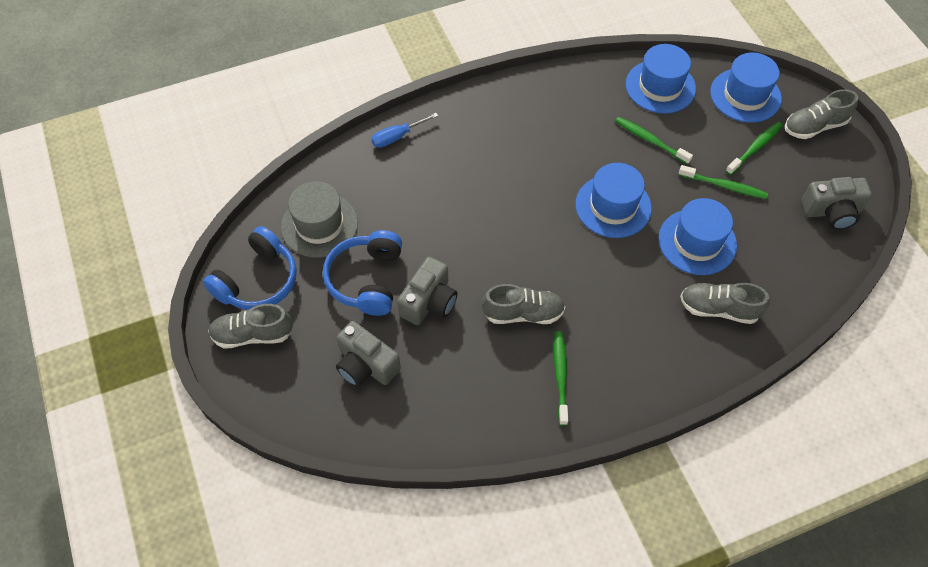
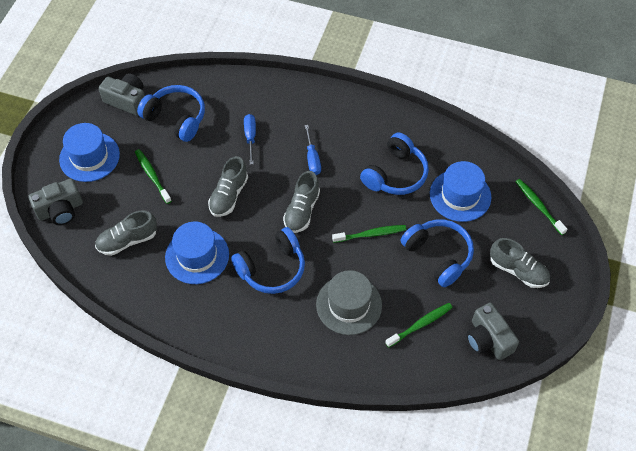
blue hat: [575,163,652,238] [626,44,696,114] [659,198,737,275] [710,53,782,123] = 4 -> [59,123,120,182] [165,222,229,284] [430,161,491,222] = 3
blue headphones: [203,226,297,310] [323,230,402,316] = 2 -> [137,85,205,142] [231,227,305,294] [360,133,429,195] [401,219,474,287] = 4
blue screwdriver: [371,113,438,148] = 1 -> [244,114,256,165] [304,125,321,175] = 2

